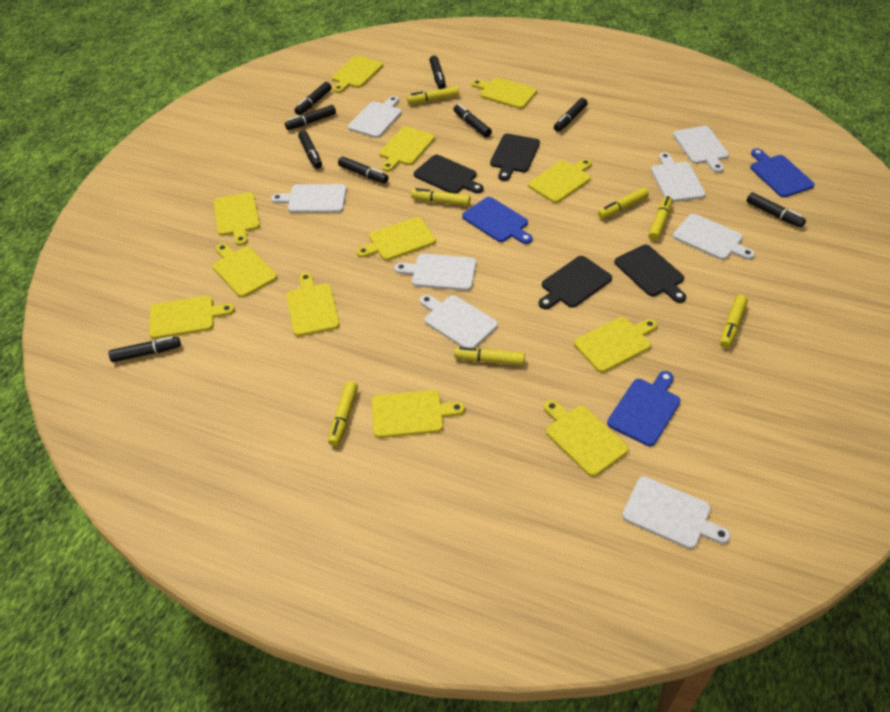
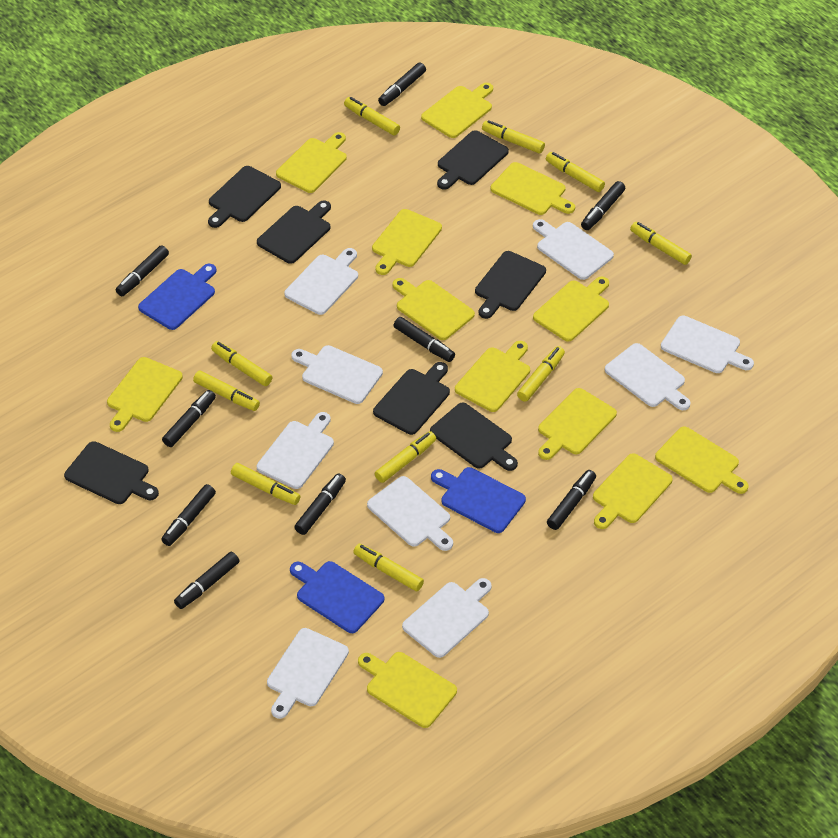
black cutting board: [414,155,484,194] [490,134,540,181] [539,256,612,309] [614,245,686,303] = 4 -> [64,441,159,504] [208,166,281,228] [257,200,331,264] [373,362,450,435] [430,403,518,471] [437,130,509,190] [475,251,546,319] = 7
white cutting board: [271,184,346,213] [348,96,402,138] [394,254,476,291] [420,295,498,348] [622,476,730,549] [651,152,706,202] [673,126,729,173] [673,214,755,260] = 8 -> [257,412,334,489] [267,628,349,719] [284,248,358,315] [291,345,383,404] [367,476,453,551] [402,578,492,658] [533,219,614,280] [605,343,691,410] [661,315,754,373] = 9
yellow marker: [328,381,358,446] [407,86,459,104] [411,188,470,206] [454,347,525,365] [598,187,649,219] [648,196,673,241] [720,295,748,348] = 7 -> [193,370,260,411] [211,341,272,386] [231,463,300,505] [344,97,400,136] [353,544,424,591] [375,431,436,483] [482,120,545,154] [517,346,565,402] [546,152,605,192] [630,222,692,265] = 10

